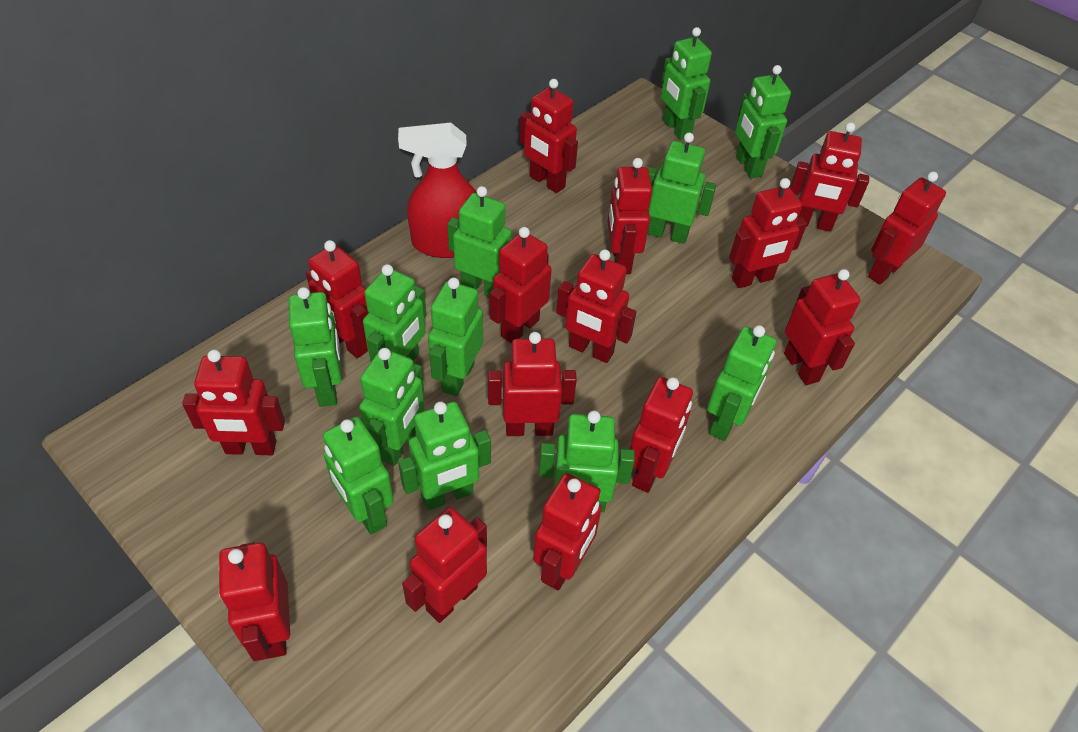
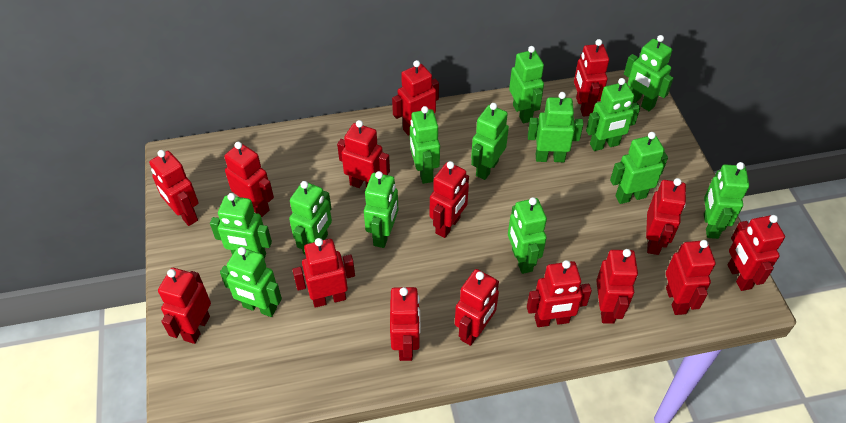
green robot: [289,287,342,407] [323,417,394,535] [359,348,425,466] [363,264,427,361] [398,401,491,510] [428,278,483,396] [447,186,513,298] [539,411,635,512] [647,132,716,244] [661,27,712,140] [707,325,776,441] [735,65,791,178] = 12 -> [210,193,272,259] [220,247,282,317] [289,181,332,254] [364,171,398,248] [410,106,440,184] [471,103,509,180] [508,197,547,274] [509,46,544,124] [528,92,584,162] [586,78,640,151] [610,132,668,204] [624,35,673,111] [704,162,749,239] = 13
red spray bottle: [398,123,477,258] = 1 -> none = 0

